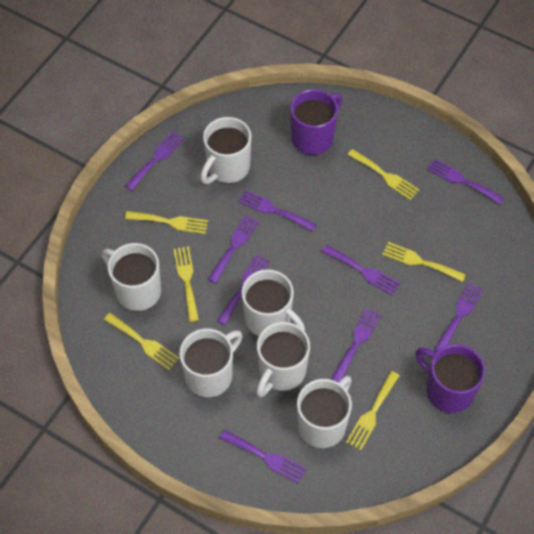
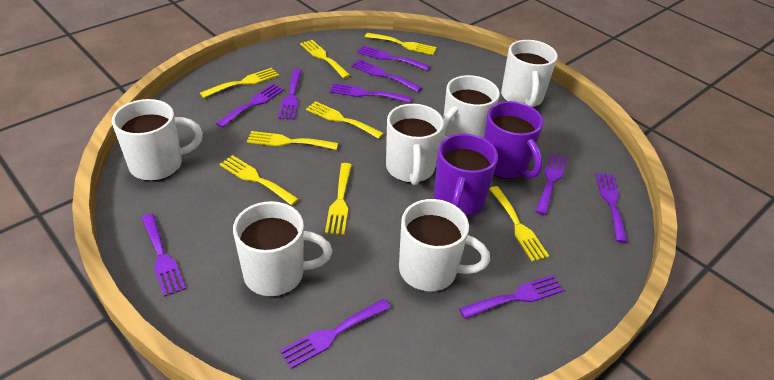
purple fork: [125,131,184,191] [208,215,259,283] [217,254,270,325] [220,430,307,484] [238,190,317,231] [322,245,400,295] [331,308,381,382] [427,159,504,204] [434,282,484,352] = 9 -> [141,213,186,297] [216,83,284,128] [278,69,302,120] [280,299,391,369] [330,83,412,103] [351,59,422,92] [357,45,430,70] [459,275,564,319] [535,153,567,215] [596,173,628,243] = 10
yellow fork: [104,313,179,370] [125,211,208,234] [174,246,199,322] [346,371,400,450] [348,149,419,200] [382,242,466,282] = 6 -> [200,68,279,98] [219,155,299,205] [247,131,338,150] [300,40,350,78] [306,101,384,139] [325,163,352,235] [365,33,437,55] [489,186,549,262] = 8

